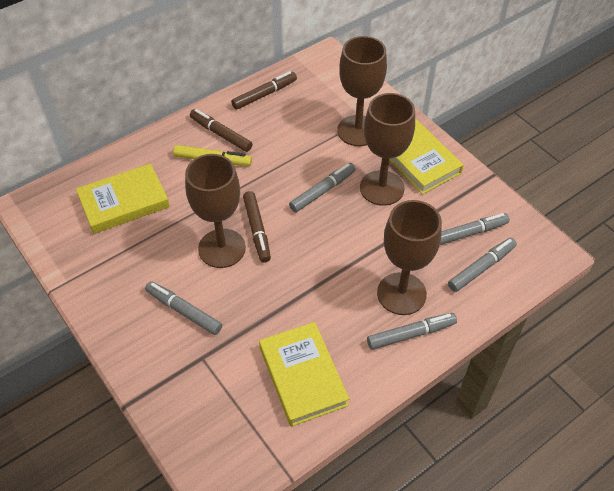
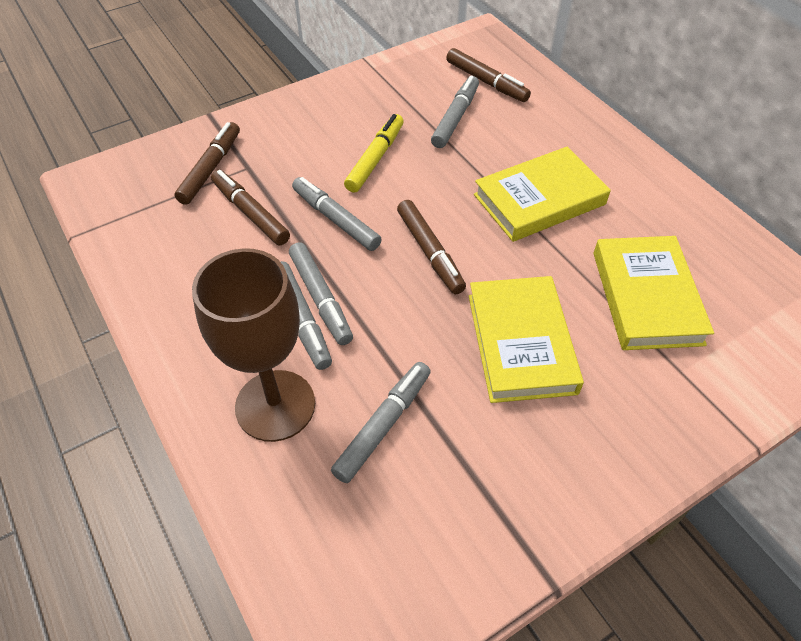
brown goblet: [185,154,246,268] [337,36,387,146] [360,93,415,206] [377,200,442,315] = 4 -> [192,248,315,442] = 1
brown marker: [190,109,253,152] [231,71,297,110] [243,191,271,263] = 3 -> [174,122,240,205] [211,170,290,245] [397,200,466,294] [446,48,531,102] = 4

